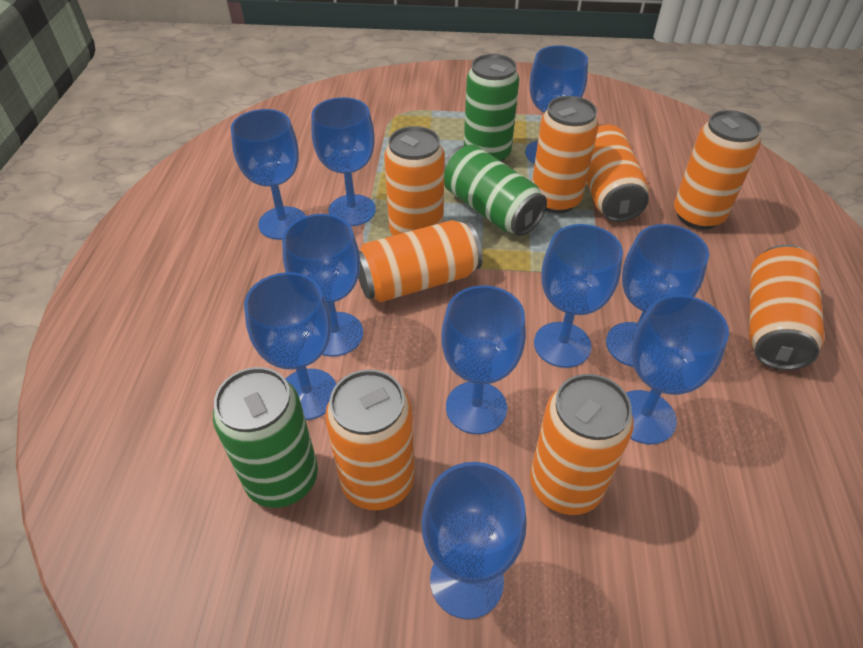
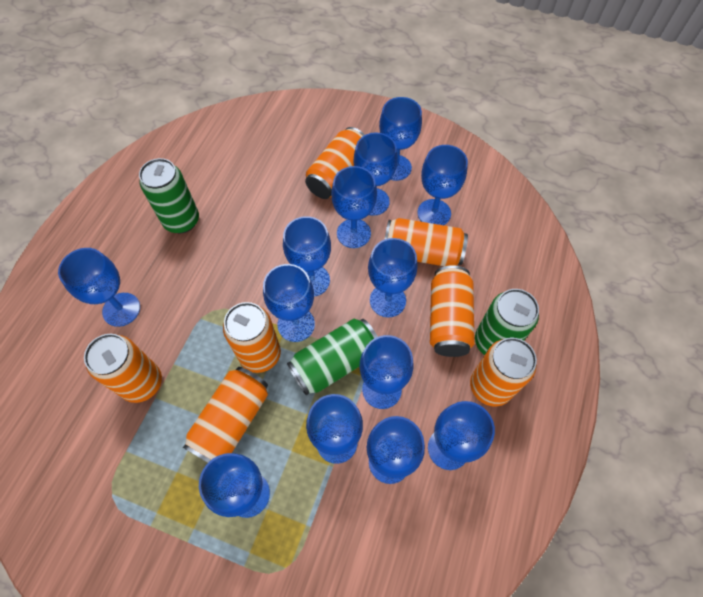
blue goblet: [231,109,306,240] [244,272,336,420] [282,214,363,357] [311,97,376,226] [421,462,527,619] [441,285,526,434] [525,45,588,164] [534,224,623,368] [606,224,709,367] [626,295,729,444] = 10 -> [58,248,140,327] [199,453,270,518] [263,264,315,342] [283,216,331,297] [306,394,363,464] [331,166,377,248] [354,132,398,216] [359,335,413,409] [367,416,425,484] [368,238,418,317] [379,97,422,181] [417,145,468,225] [428,401,495,470] = 13
orange can: [325,369,415,510] [358,220,483,302] [384,126,445,236] [530,374,634,515] [532,96,599,213] [586,124,649,222] [674,110,762,230] [749,245,825,370] = 8 -> [84,334,162,403] [183,367,268,463] [223,302,281,373] [305,127,365,199] [385,218,468,266] [430,265,475,357] [470,338,537,407] = 7

